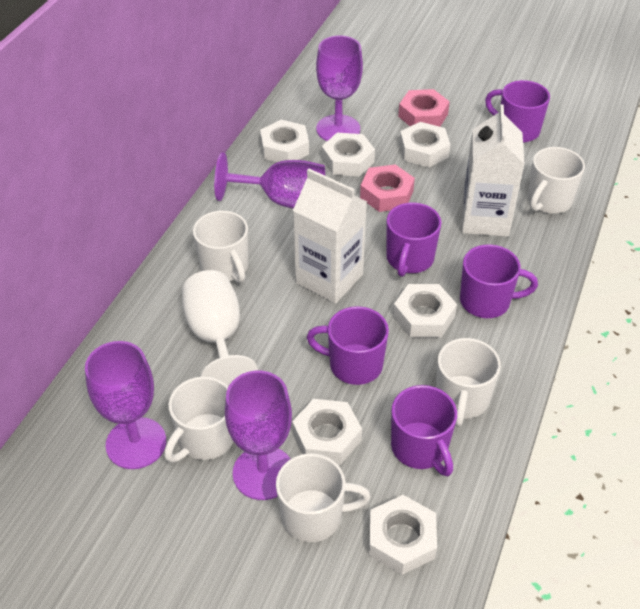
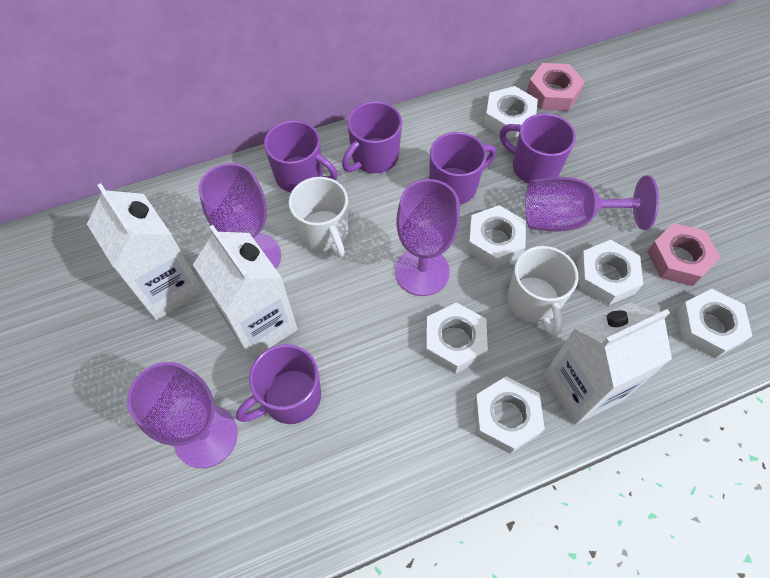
white carton: [293,169,367,304] [462,105,525,237] = 2 -> [87,183,204,320] [193,225,298,359] [544,302,672,425] = 3
white goblet: [182,270,258,386] = 1 -> none = 0
white mug: [164,376,233,463] [193,211,248,283] [276,453,371,542] [436,338,501,427] [528,147,585,214] = 5 -> [289,177,348,258] [507,246,578,337] = 2

